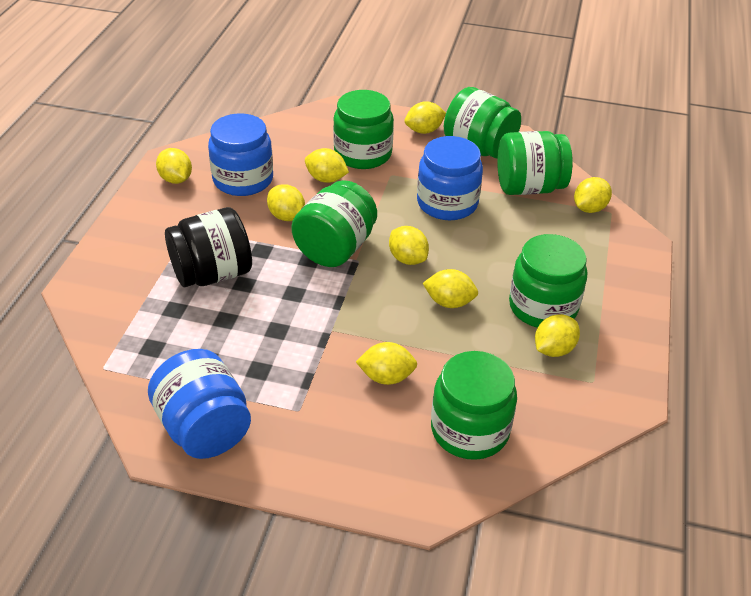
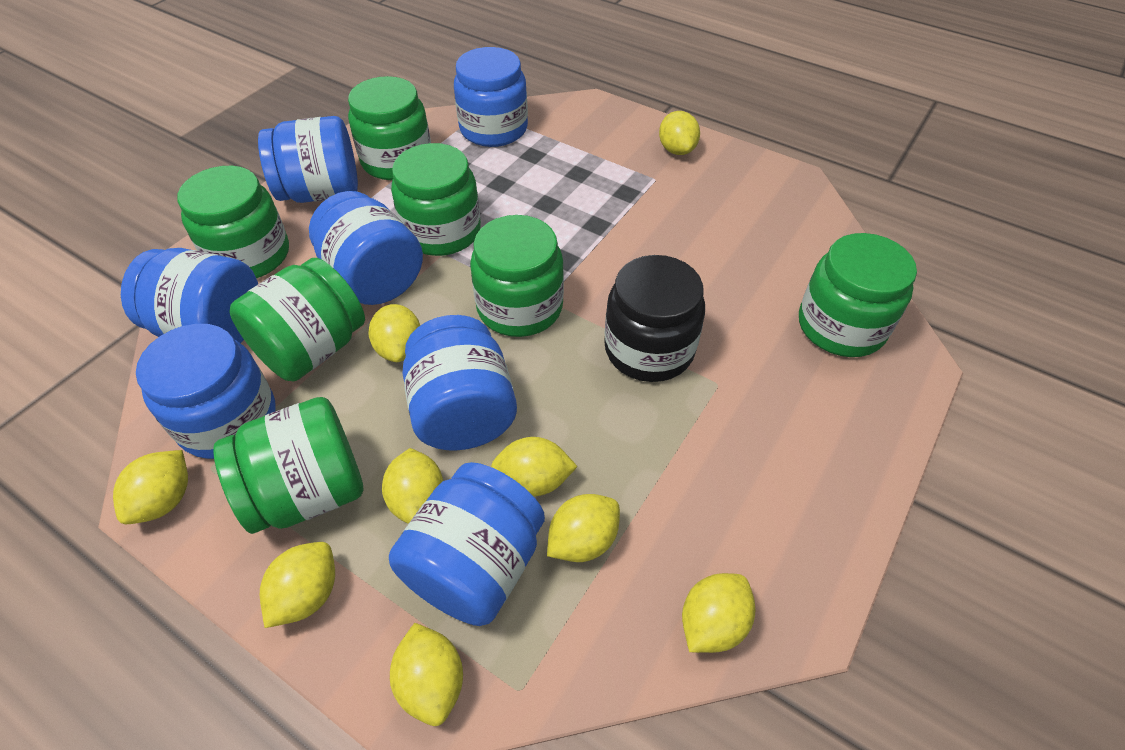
blue jar: [148,349,251,459] [208,113,273,196] [417,136,483,220] = 3 -> [121,248,258,343] [136,324,275,459] [258,116,358,203] [309,191,423,305] [389,462,545,626] [403,315,517,450] [454,47,528,147] = 7
green jar: [291,180,377,267] [333,90,394,169] [431,351,517,460] [444,87,521,158] [497,131,573,195] [509,234,587,328] = 6 -> [177,166,289,278] [213,397,364,534] [229,258,365,381] [348,76,431,180] [391,143,481,256] [470,215,564,337] [799,233,917,357] = 7

